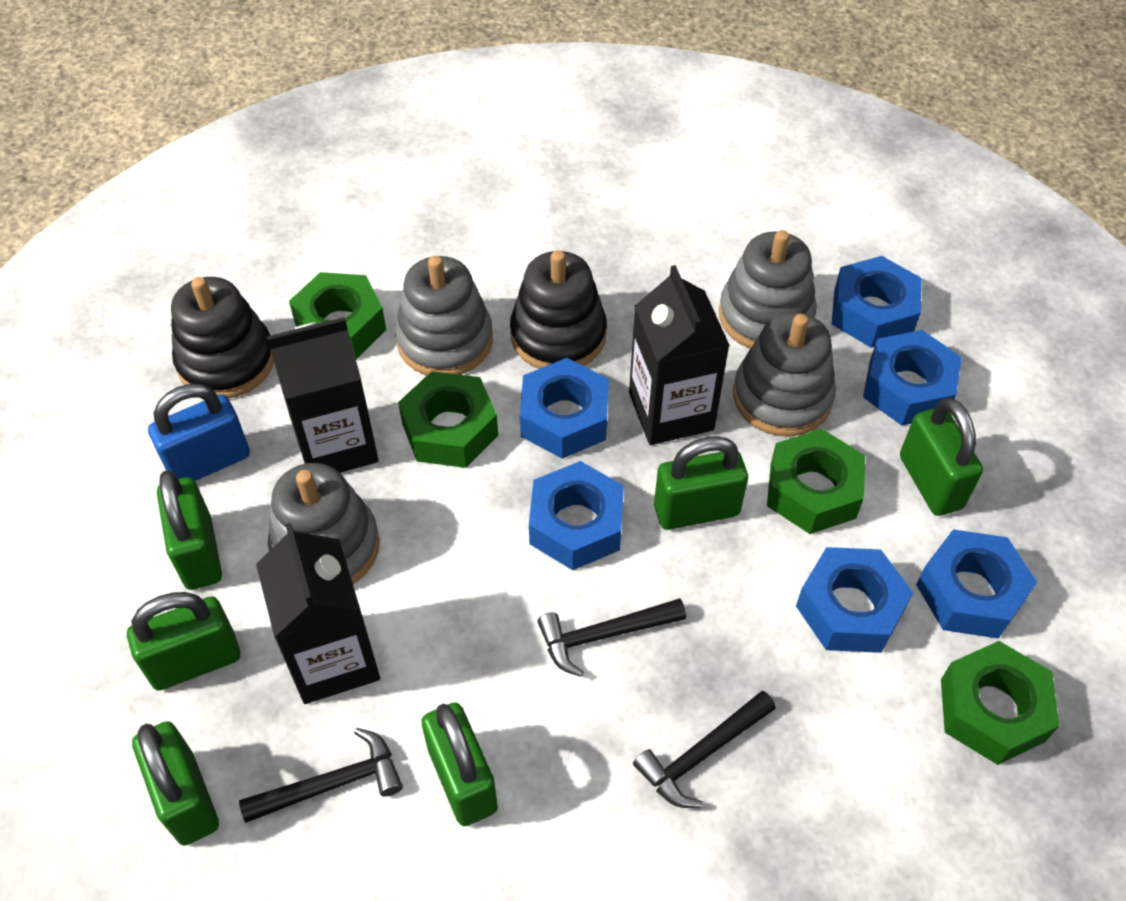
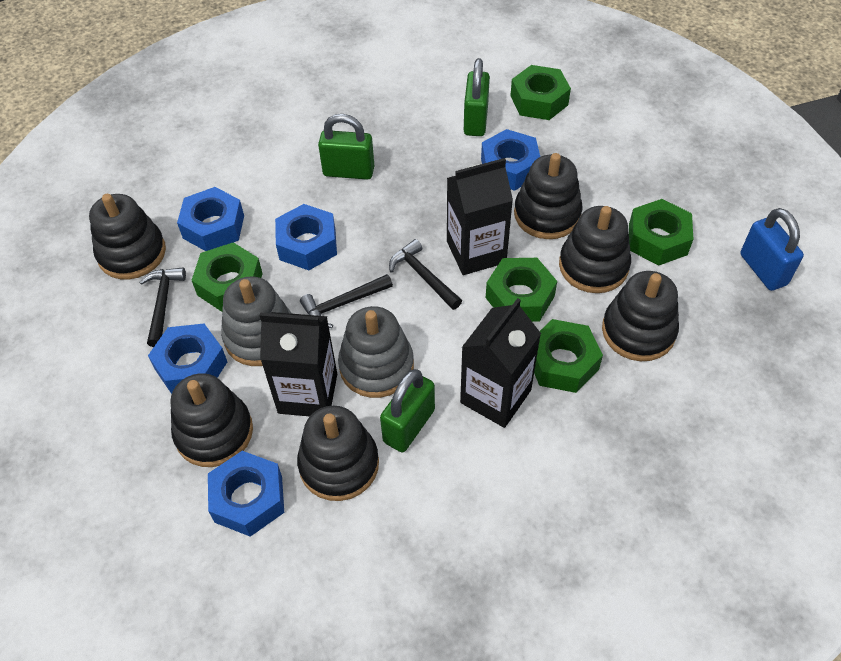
black stacking toy: [171,277,274,398] [510,250,607,369] = 2 -> [89,194,166,279] [170,373,253,467] [297,406,379,501] [514,153,582,239] [559,206,631,293] [602,271,679,361] = 6
blue nut: [520,358,609,459] [529,461,624,570] [796,547,913,653] [832,256,922,348] [863,330,962,426] [916,529,1037,639] = 6 -> [148,324,227,394] [177,187,244,251] [208,451,284,537] [275,204,337,270] [481,129,540,191] = 5
green nut: [289,272,386,360] [398,371,498,468] [767,429,865,534] [941,641,1059,765] = 4 -> [192,242,263,312] [486,258,557,322] [510,65,571,120] [534,319,603,393] [629,199,693,266] = 5
green padlock: [127,592,240,691] [132,721,219,846] [157,470,222,590] [421,702,498,826] [654,436,748,530] [900,398,983,516] = 6 -> [318,114,374,180] [380,369,435,452] [464,58,490,136] = 3
grey stacking toy: [268,463,380,584] [395,256,493,375] [719,230,817,348] [733,312,836,437] = 4 -> [221,276,292,366] [338,306,414,398] = 2

